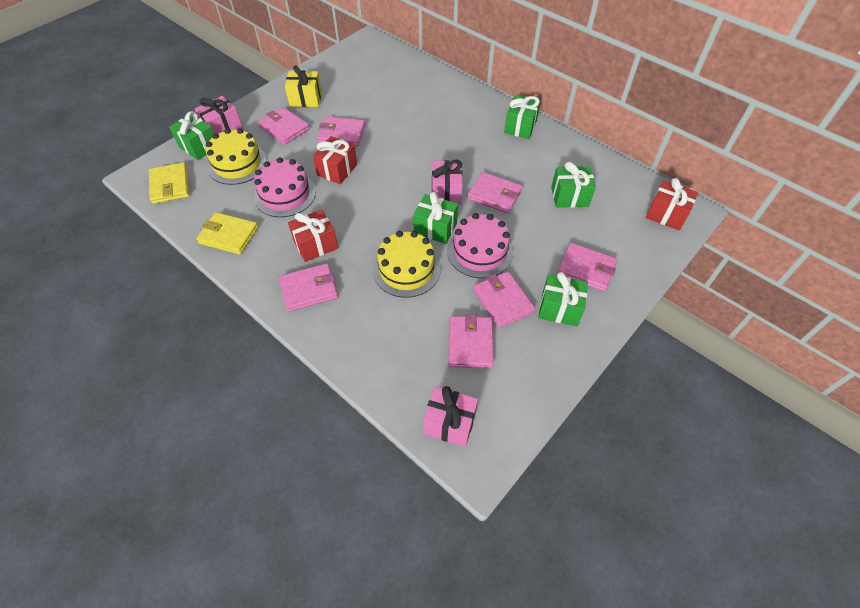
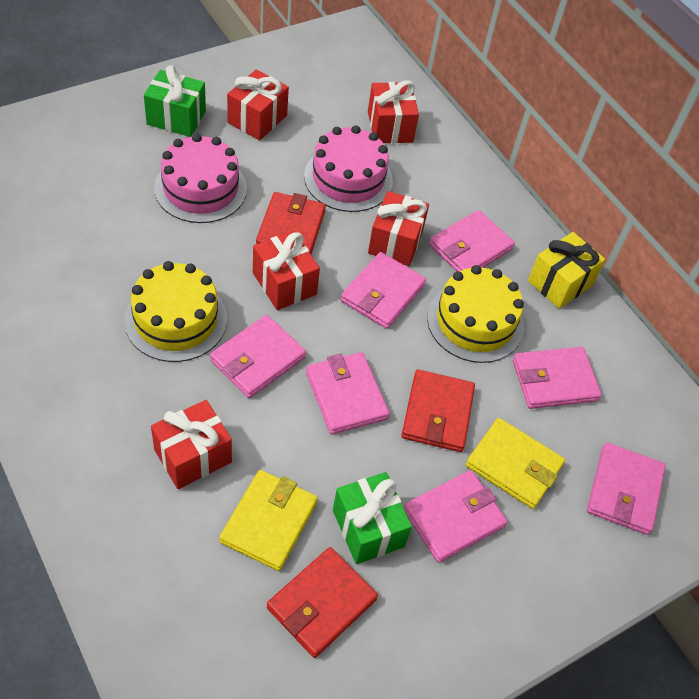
green gift: [169,111,214,160] [413,192,458,244] [504,95,541,139] [538,272,588,326] [551,162,596,208] = 5 -> [144,65,206,137] [333,472,412,564] = 2
pink gift: [195,96,243,134] [423,386,478,447] [432,160,463,204] = 3 -> none = 0
red gift: [288,209,338,262] [313,136,357,184] [646,178,698,230] = 3 -> [151,400,232,489] [227,70,289,140] [253,231,320,310] [368,80,419,144] [368,191,429,266] = 5
red wallet: none = 0 -> [256,192,326,254] [267,547,378,658] [402,369,475,452] = 3

